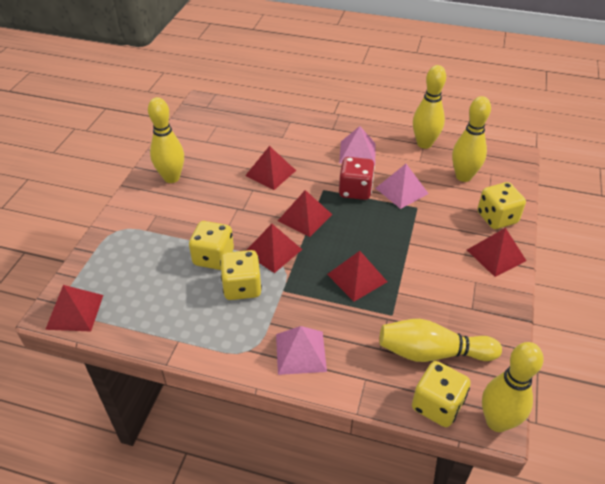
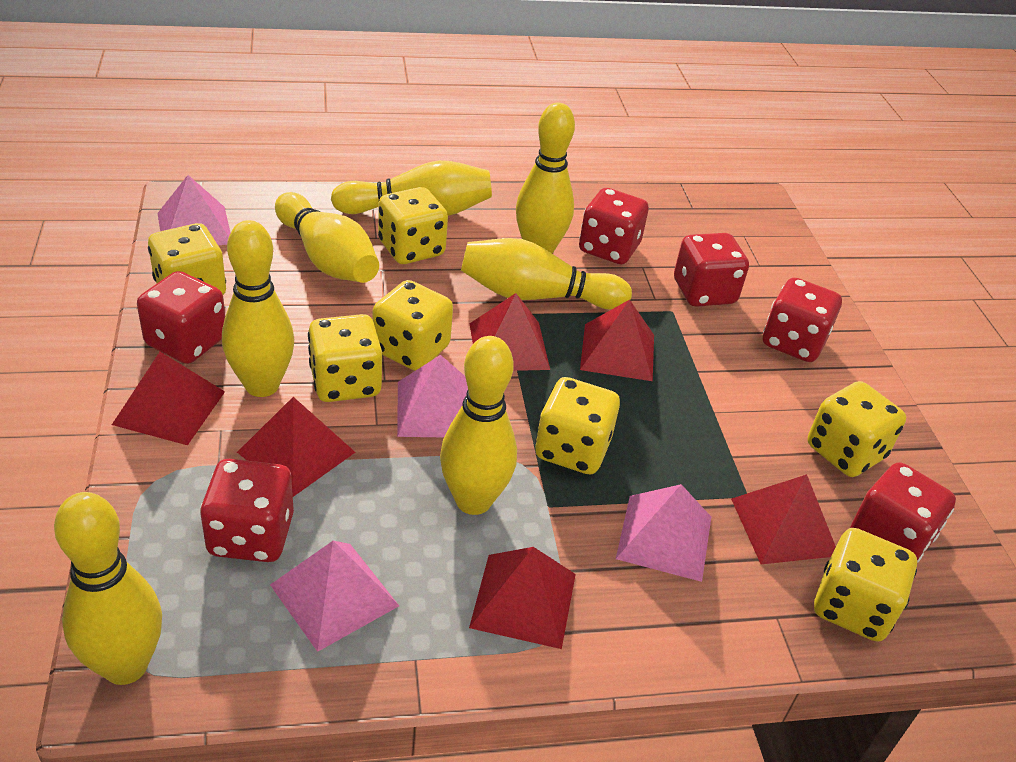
pink pyramid: [276,326,327,375] [339,126,376,165] [376,164,429,209] = 3 -> [157,175,231,245] [270,541,399,652] [397,355,468,437] [616,484,711,582] = 4
red dice: [339,157,375,200] = 1 -> [137,271,225,364] [200,459,294,562] [579,188,649,264] [674,233,749,307] [763,277,842,362] [850,462,956,563] = 6
yellow bowling pin: [148,97,184,183] [379,319,502,362] [413,65,446,149] [452,96,491,182] [482,342,544,432] = 5 -> [54,492,162,685] [222,220,294,397] [275,192,379,283] [331,160,492,216] [440,336,517,515] [461,238,632,310] [516,103,575,254] = 7
yellow dice: [189,221,234,270] [220,250,262,300] [412,361,471,427] [477,182,526,229] = 4 -> [148,223,226,295] [308,314,382,402] [372,280,453,371] [378,187,448,264] [535,377,620,475] [807,381,906,477] [814,528,917,642] = 7

